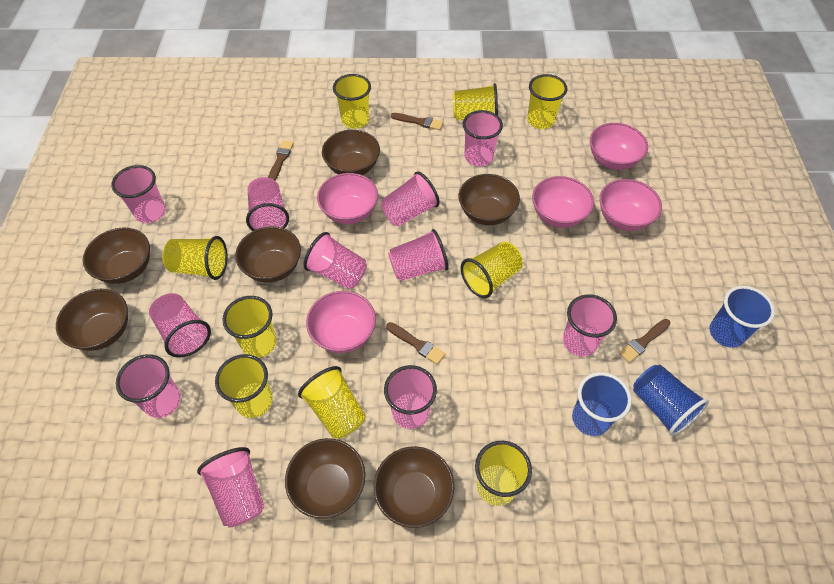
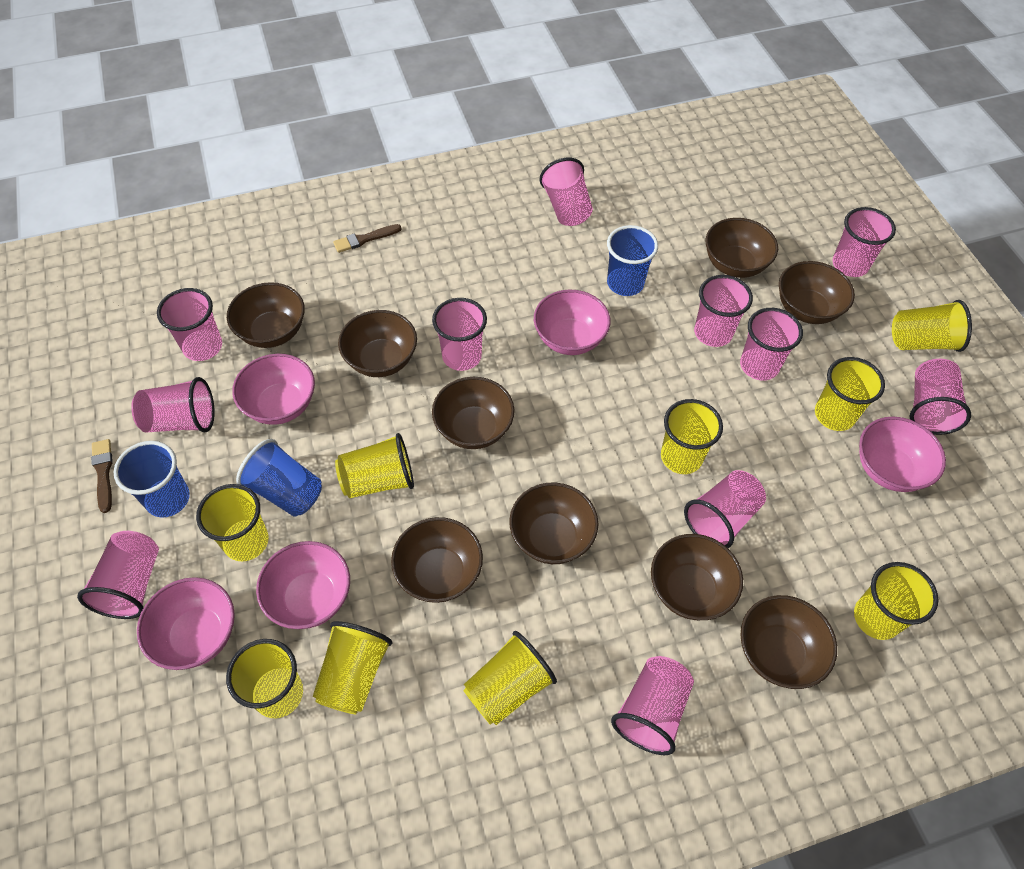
brown bowl: [56,289,128,351] [83,228,150,284] [235,226,301,283] [285,438,365,519] [322,130,380,175] [374,446,454,528] [459,174,520,225] = 7 -> [227,282,305,348] [338,310,417,377] [391,517,483,603] [432,377,515,449] [509,482,599,564] [651,534,743,620] [705,218,778,278] [740,595,837,689] [779,261,855,324] = 9
brown brush: [268,140,294,180] [386,322,445,364] [391,113,443,130] [619,319,671,363] = 4 -> [91,439,113,513] [333,224,401,253] = 2

